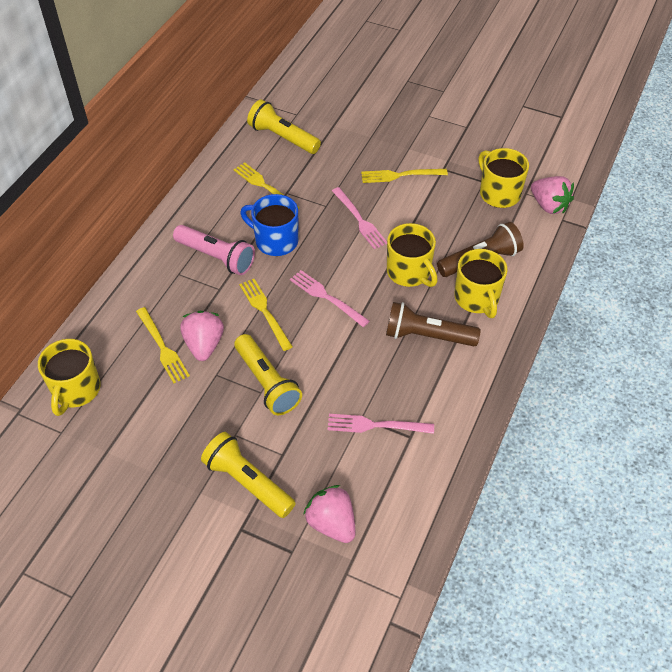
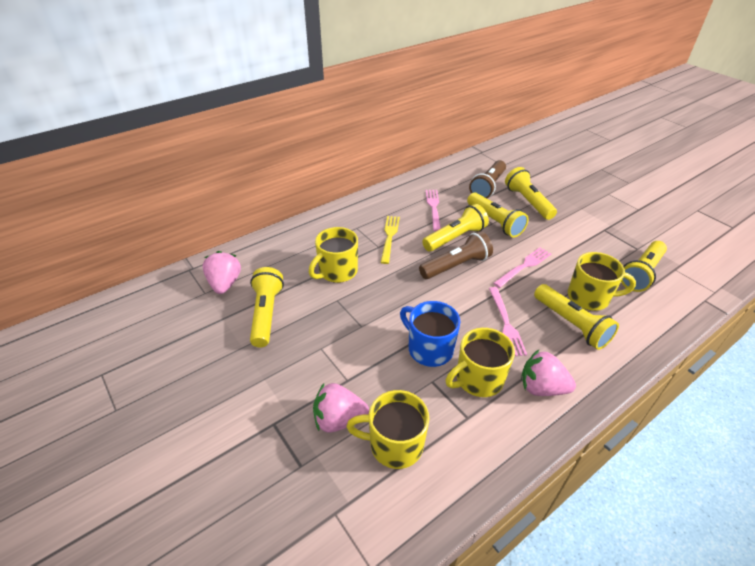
pink flashlight: [173,225,255,275] = 1 -> none = 0
yellow flashlight: [201,432,296,518] [234,334,302,415] [247,99,321,154] = 3 -> [250,267,284,347] [422,204,489,251] [467,193,529,238] [505,167,557,220] [534,284,619,350] [621,241,667,292] = 6
yellow fork: [136,307,190,383] [233,162,300,209] [239,279,293,351] [361,169,448,183] = 4 -> [380,216,400,264] = 1

